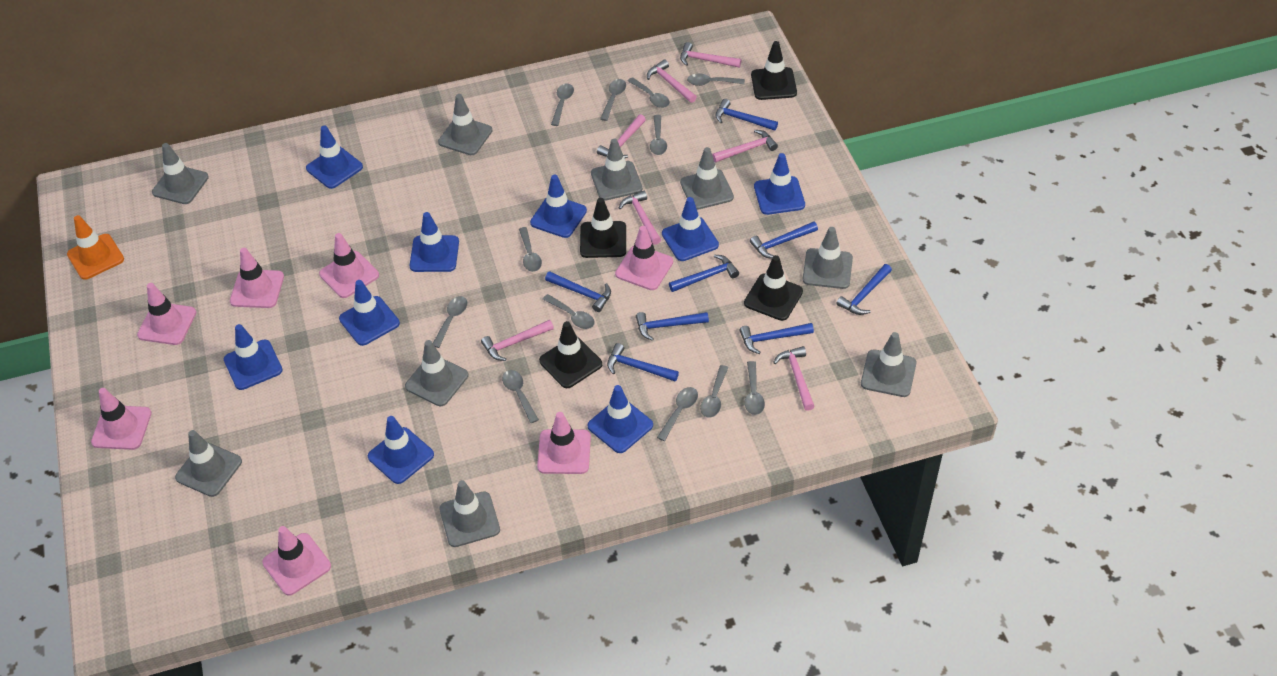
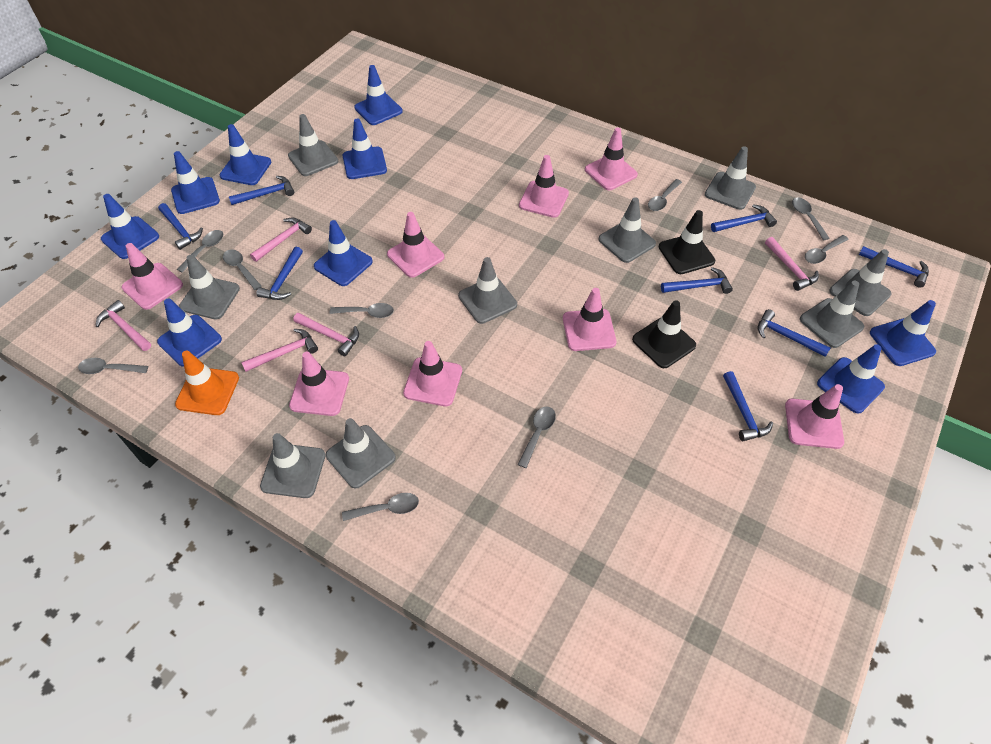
black traffic cone: [539,321,602,388] [580,198,626,258] [744,255,803,321] [751,41,797,100] = 4 -> [632,300,696,368] [659,210,715,274] = 2
grey spoon: [433,296,468,348] [502,370,539,423] [519,227,542,272] [543,294,595,329] [551,83,574,126] [600,79,626,121] [628,77,670,108] [650,115,667,155] [657,387,698,441] [687,73,745,86] [700,365,729,418] [745,361,765,415] = 12 -> [78,358,148,374] [177,230,223,273] [223,249,262,290] [330,303,394,318] [342,493,419,521] [518,406,556,468] [648,179,682,211] [792,198,830,240] [805,235,849,264] = 9
pink hammer: [481,320,554,361] [597,114,646,158] [619,191,661,245] [647,59,697,103] [680,42,741,68] [712,130,778,162] [773,346,815,411] = 7 -> [96,300,151,351] [241,329,318,372] [250,217,312,262] [293,313,359,356] [765,237,819,291] = 5
pink traffic cone: [91,388,152,450] [137,283,196,345] [230,248,284,308] [262,526,331,596] [319,233,379,298] [537,412,591,474] [615,226,673,290] = 7 -> [122,243,183,310] [289,351,349,416] [387,212,444,278] [403,341,462,407] [519,155,569,218] [563,288,616,351] [585,128,638,190] [785,384,844,449] = 8

